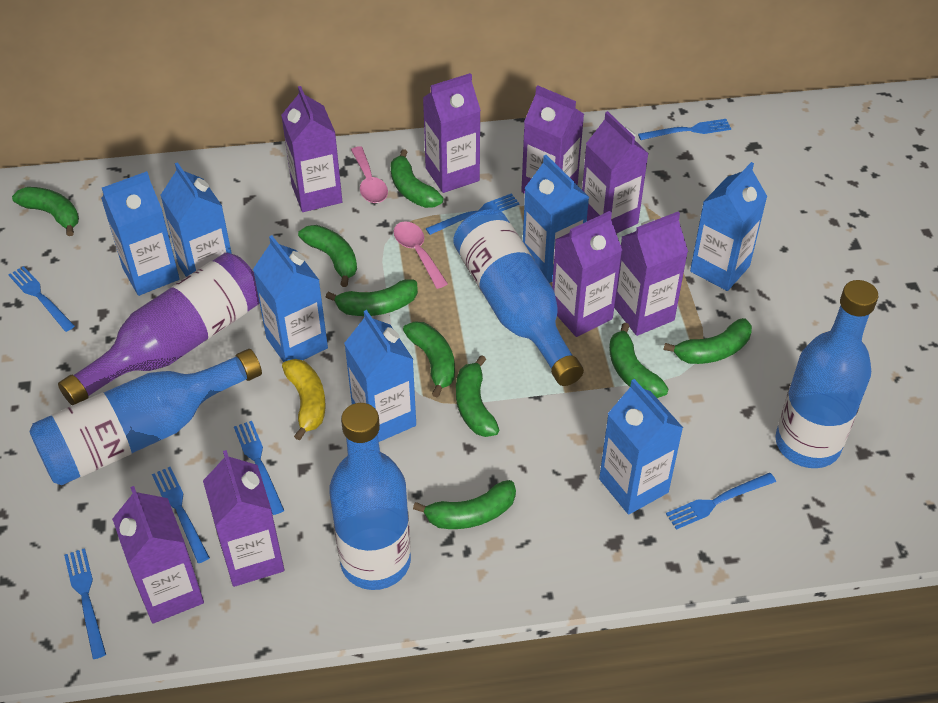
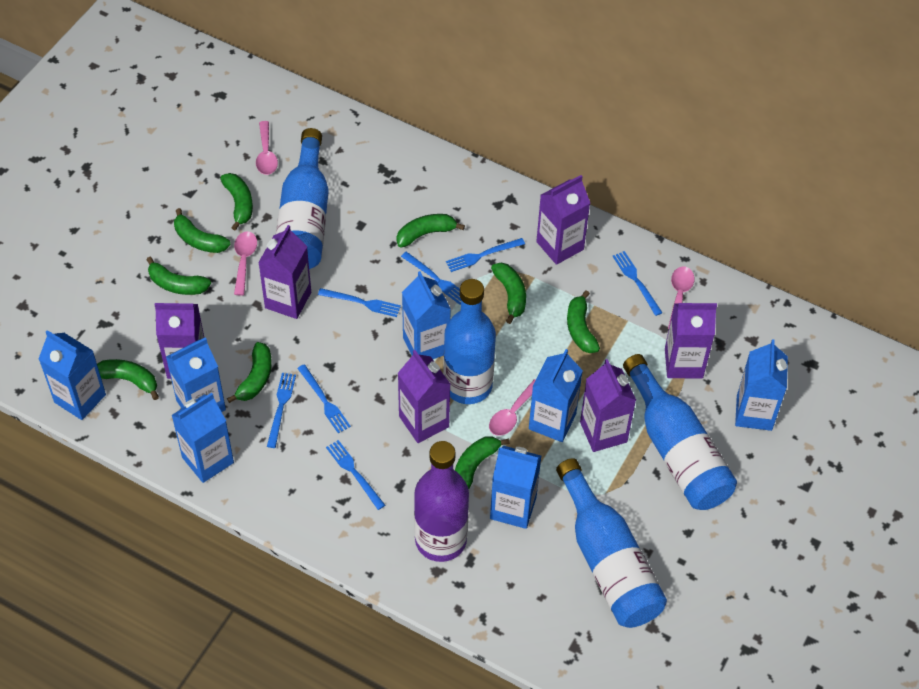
pink spoon: [351,146,388,203] [394,221,448,289] = 2 -> [234,231,257,295] [256,121,278,175] [489,379,536,436] [668,267,695,329] = 4
purple carton: [112,486,204,623] [203,450,284,587] [281,86,342,212] [423,73,481,193] [521,85,584,194] [552,211,622,337] [582,111,649,234] [614,212,688,336] = 8 -> [155,303,204,379] [258,225,311,319] [398,350,451,443] [536,175,590,265] [580,359,636,452] [665,303,717,378] = 6
yellow banana: [282,359,326,441] = 1 -> none = 0

